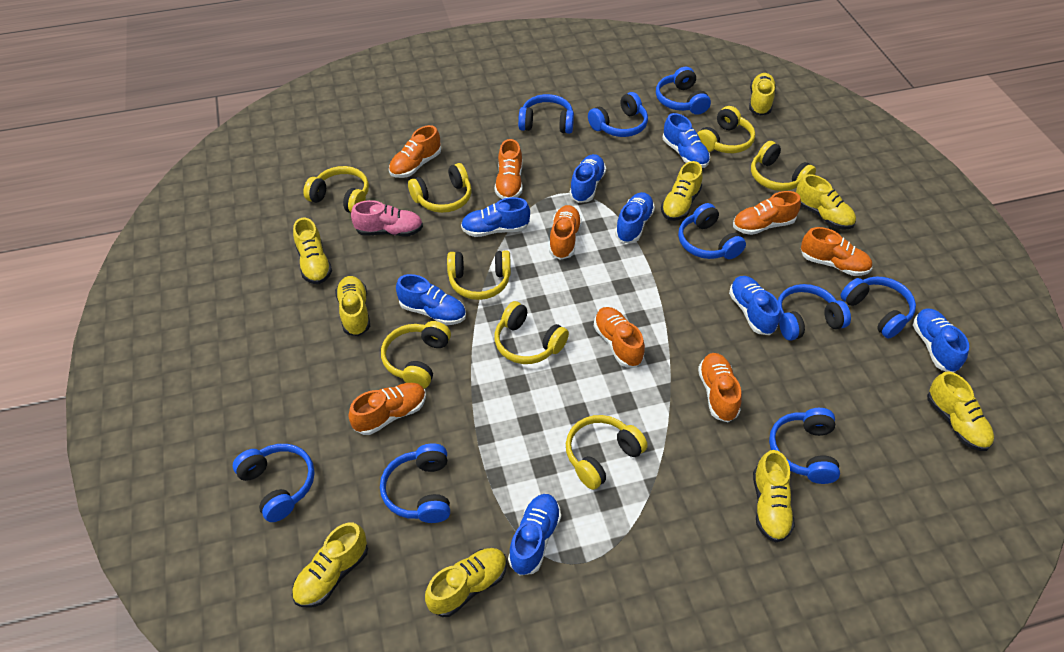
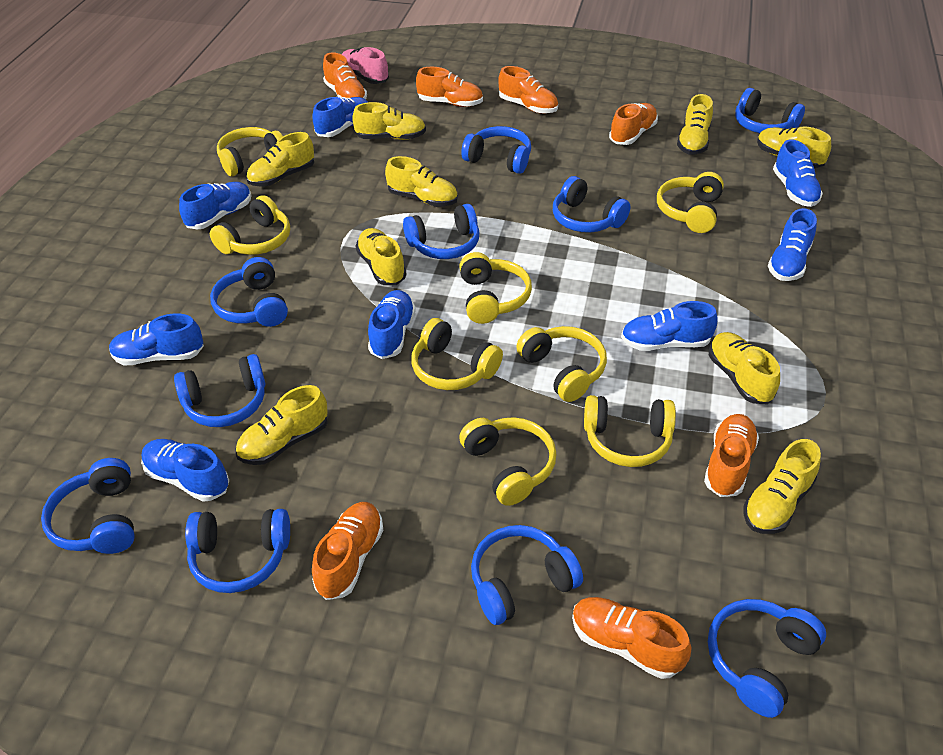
blue headphones: [233,444,315,522] [380,443,450,523] [518,94,574,134] [588,92,648,137] [656,67,711,115] [678,203,746,259] [769,408,840,484] [778,284,851,341] [841,277,916,338] = 9 -> [41,458,135,554] [174,354,266,427] [185,509,290,593] [210,257,288,327] [403,204,479,259] [461,126,531,174] [471,525,583,625] [553,176,631,233] [708,599,826,718] [735,88,805,133] = 10
orange shoe: [348,383,426,435] [389,125,441,178] [495,139,523,199] [549,205,582,260] [594,307,645,367] [698,353,742,422] [733,191,801,235] [801,227,872,276] = 8 -> [312,502,384,600] [323,52,367,99] [416,67,483,107] [498,66,558,114] [572,597,691,679] [609,103,658,145] [704,414,759,497] = 7

